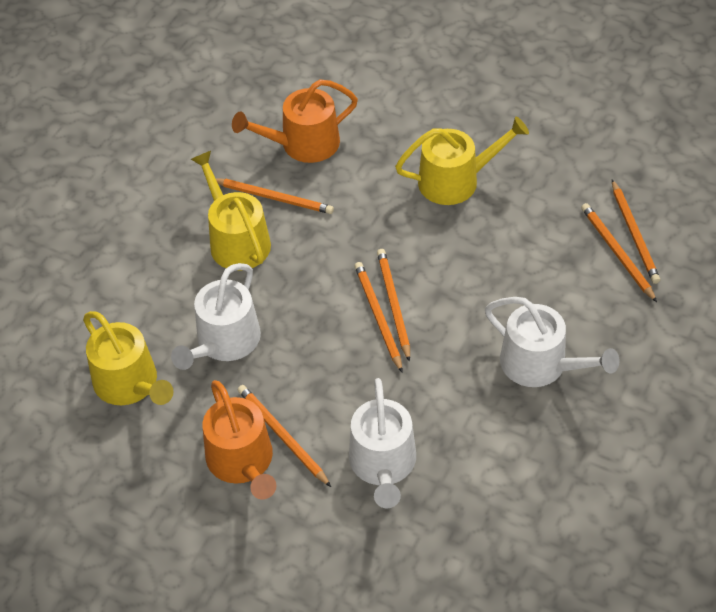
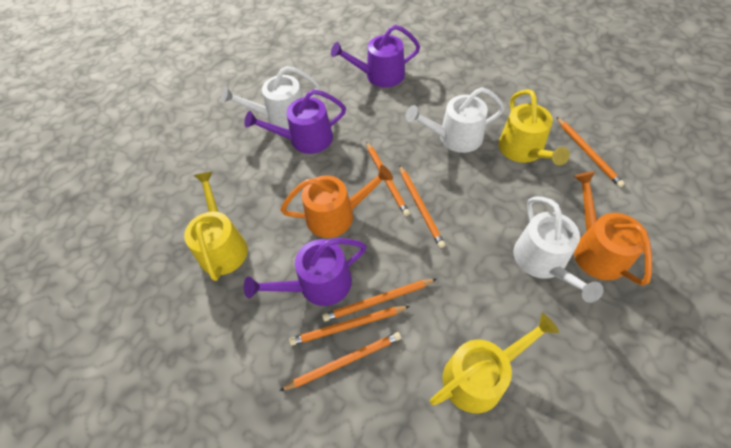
purple watering can: none = 0 -> [244,89,346,154] [244,238,367,306] [331,25,420,87] = 3

